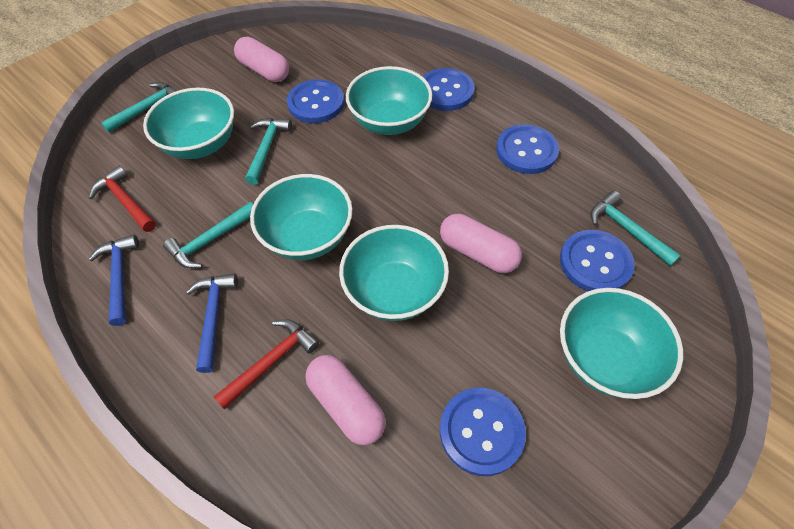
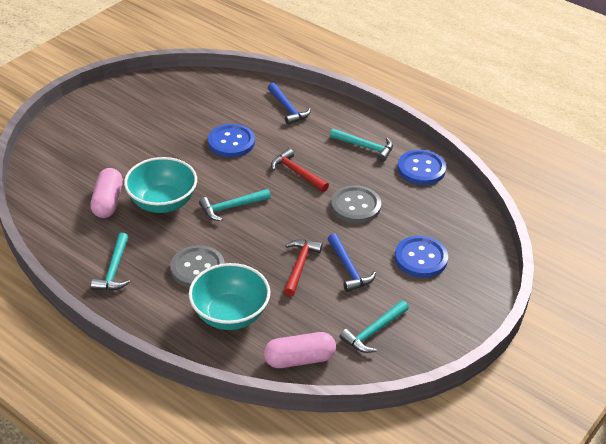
blue button: [287,79,344,123] [423,68,475,111] [440,388,526,476] [496,124,559,174] [560,230,635,291] = 5 -> [208,124,255,157] [395,236,448,278] [398,150,446,185] = 3
grey button: none = 0 -> [170,245,225,288] [331,185,381,224] = 2
pink capsule: [234,37,289,82] [305,355,386,445] [440,214,522,273] = 3 -> [90,168,123,218] [264,332,336,368] = 2
turquoise bowl: [143,88,234,159] [250,174,352,260] [339,225,449,321] [346,66,432,135] [560,288,683,399] = 5 -> [124,157,197,213] [189,263,270,330] = 2

